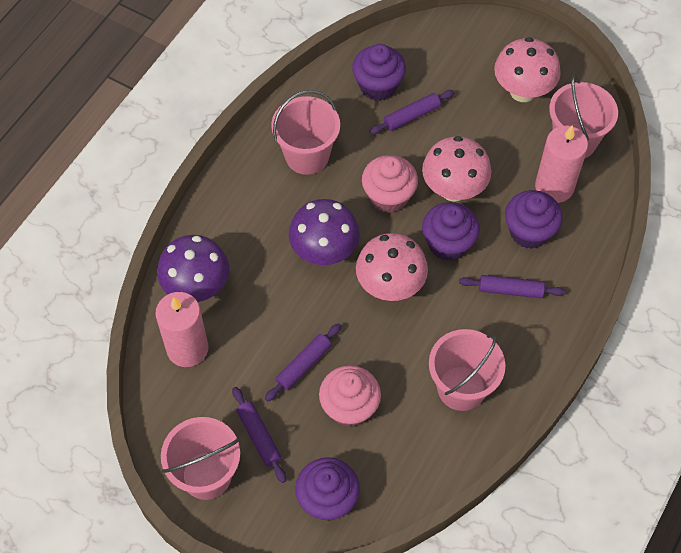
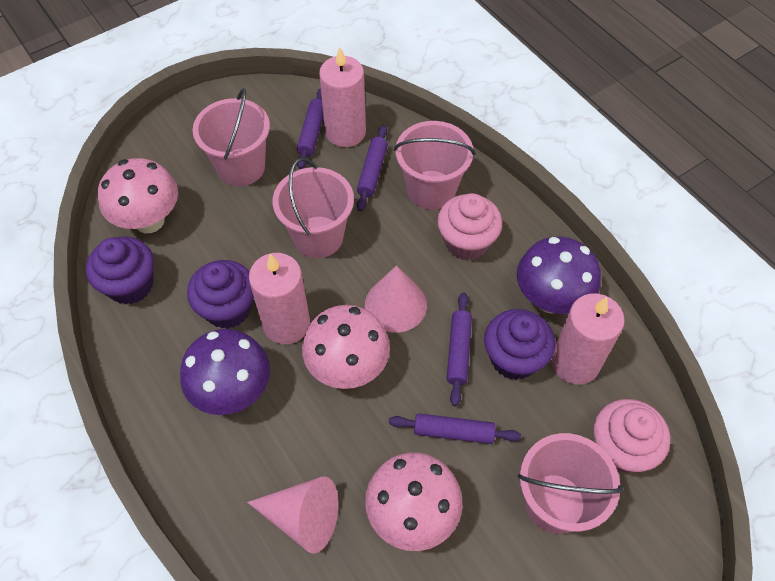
pink candle: [155,292,209,367] [535,125,588,203] = 2 -> [249,253,310,344] [319,47,366,147] [551,294,625,385] = 3
pink cone: none = 0 -> [247,476,339,554] [365,265,427,333] = 2
purple cupcake: [295,457,360,520] [352,44,406,101] [422,202,480,261] [505,190,563,249] = 4 -> [86,237,154,305] [187,260,254,329] [484,309,555,380] = 3

